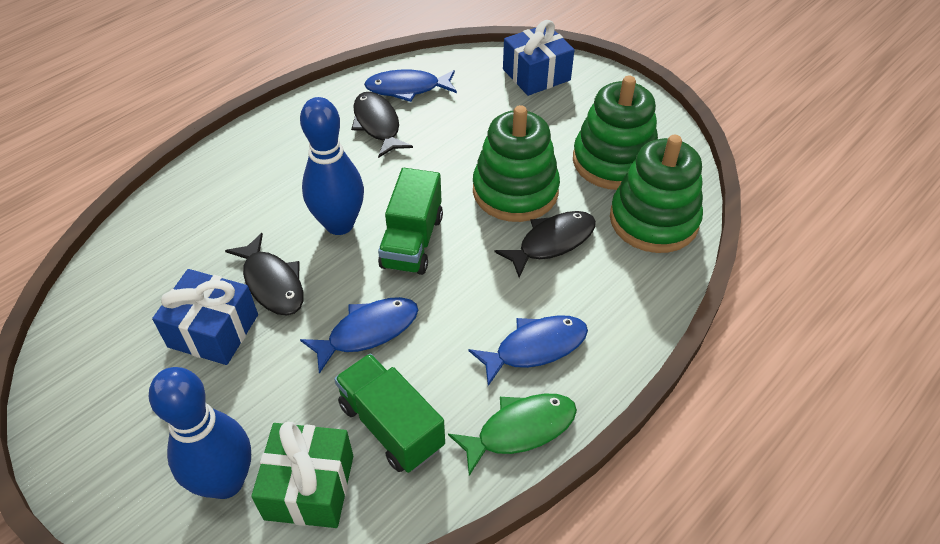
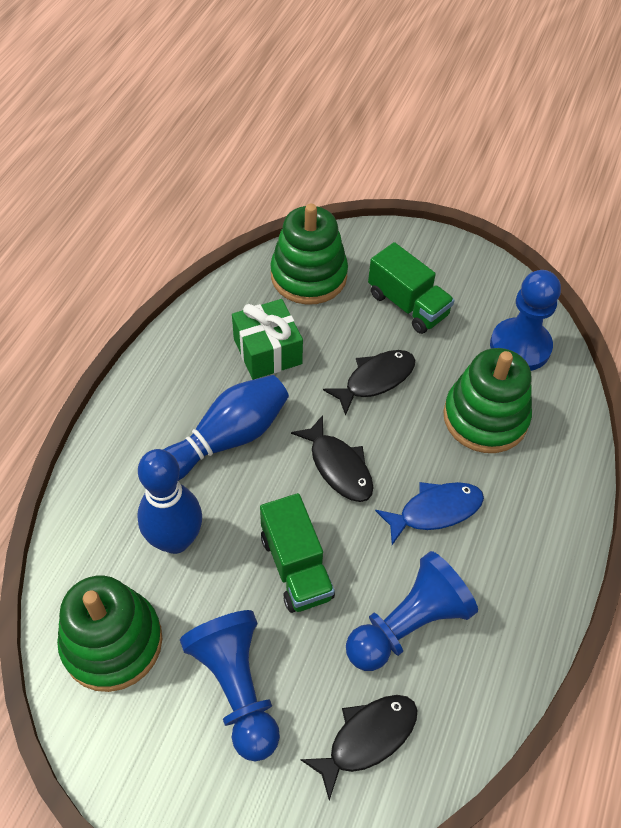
blue fish: [300,297,418,374] [364,70,457,102] [468,315,588,386] = 3 -> [375,482,484,545] = 1
blue gift: [152,269,258,365] [503,20,574,96] = 2 -> none = 0
blue pawn: none = 0 -> [180,610,280,761] [346,551,478,671] [490,270,561,371] = 3
green fish: [448,394,577,476] = 1 -> none = 0

